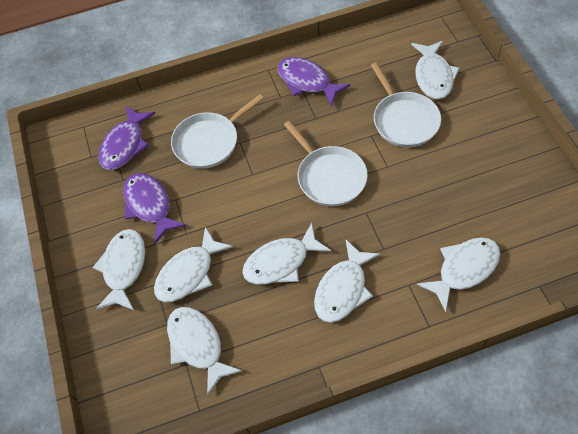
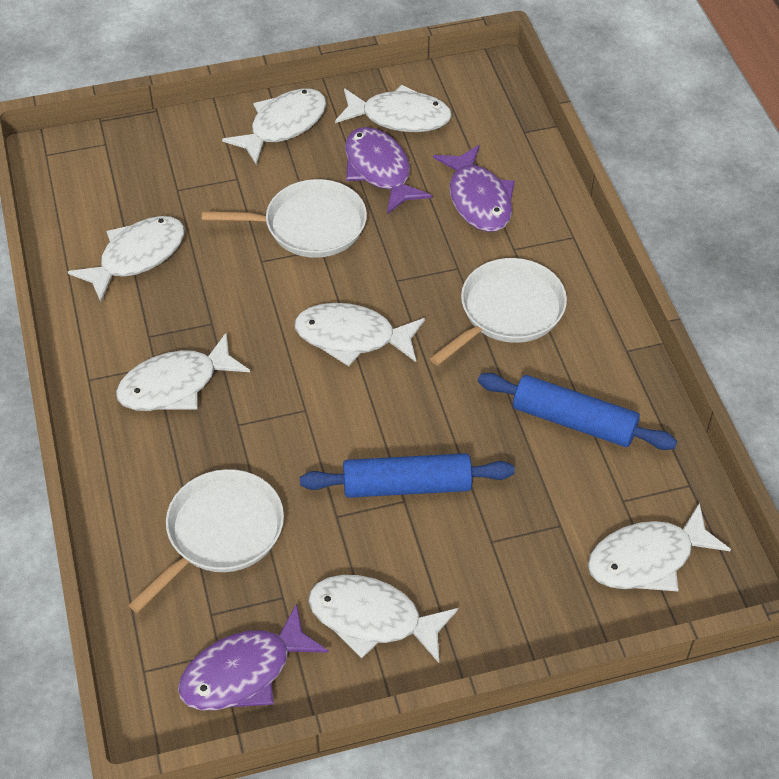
blue rolling pin: none = 0 -> [300,453,515,498] [478,373,677,450] = 2

